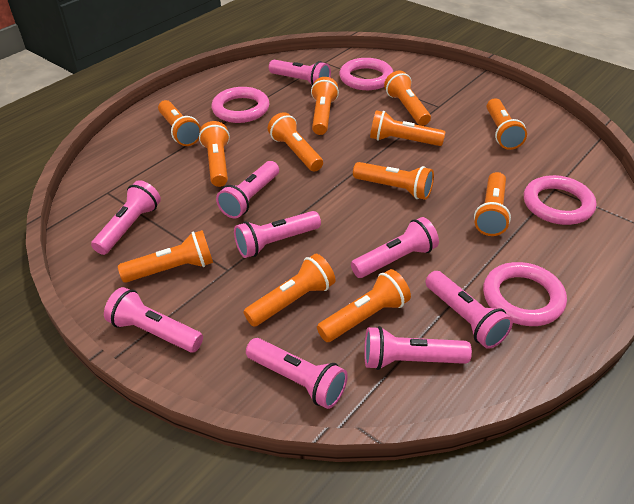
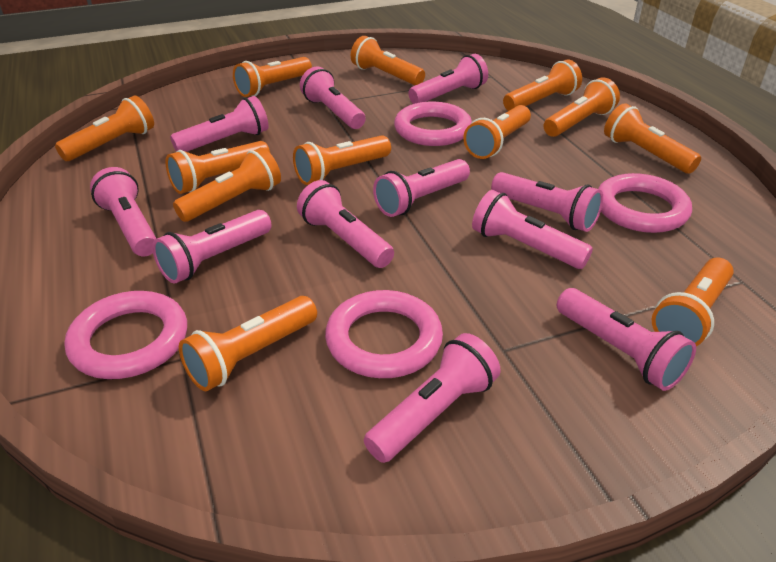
pink flashlight: [91,180,161,255] [104,287,203,353] [216,161,279,218] [234,211,321,258] [246,338,348,409] [269,60,331,86] [351,217,439,278] [364,326,472,370] [425,271,513,349] = 9 -> [90,167,157,257] [152,210,272,284] [170,96,269,152] [297,180,394,268] [300,66,366,129] [364,333,501,463] [373,159,470,217] [408,54,488,104] [472,190,593,269] [491,172,603,232] [557,288,696,391] = 11

